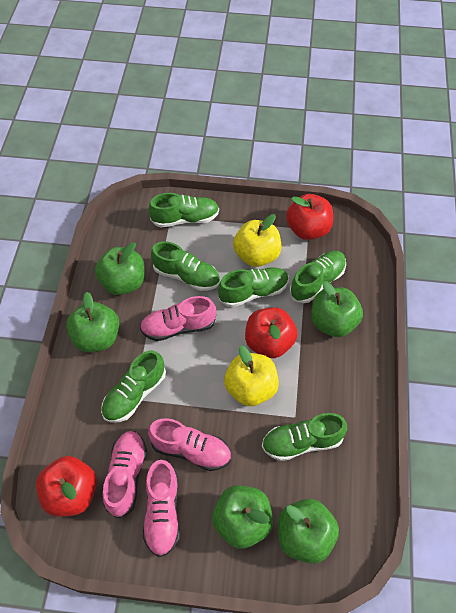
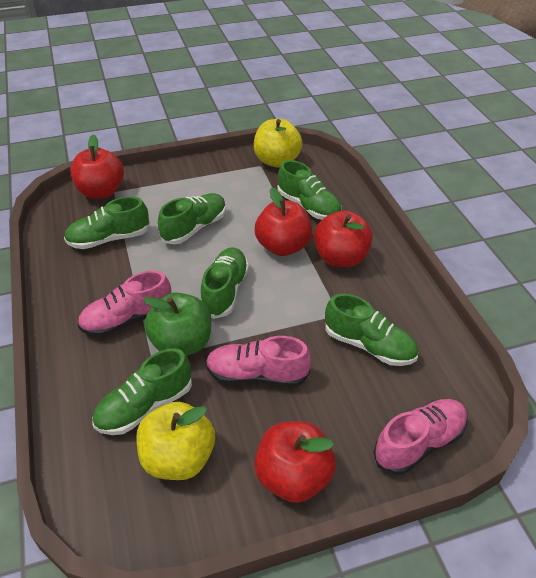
green apple: [66,292,119,352] [95,242,145,295] [212,485,273,549] [278,499,339,564] [311,281,363,337] = 5 -> [143,292,211,356] = 1
pink shoe: [102,431,147,518] [140,296,216,341] [143,460,180,557] [148,418,231,471] = 4 -> [77,270,172,337] [206,336,311,387] [373,399,467,475] = 3
red apple: [36,456,97,517] [245,307,298,358] [286,194,333,240] = 3 -> [70,135,124,199] [254,421,336,503] [255,187,312,256] [314,210,373,267] = 4

